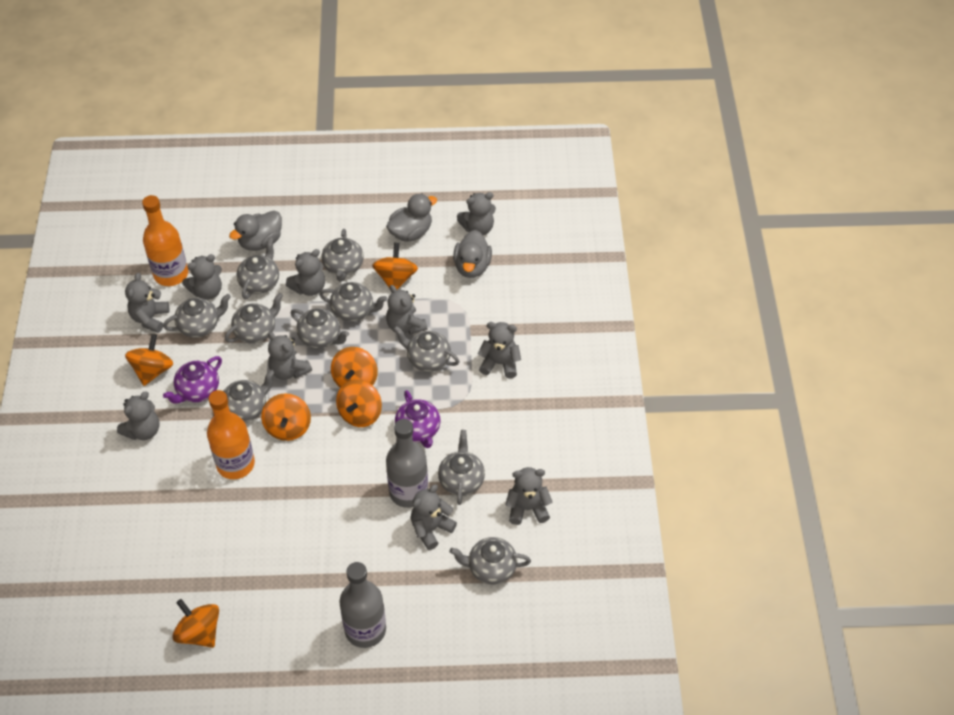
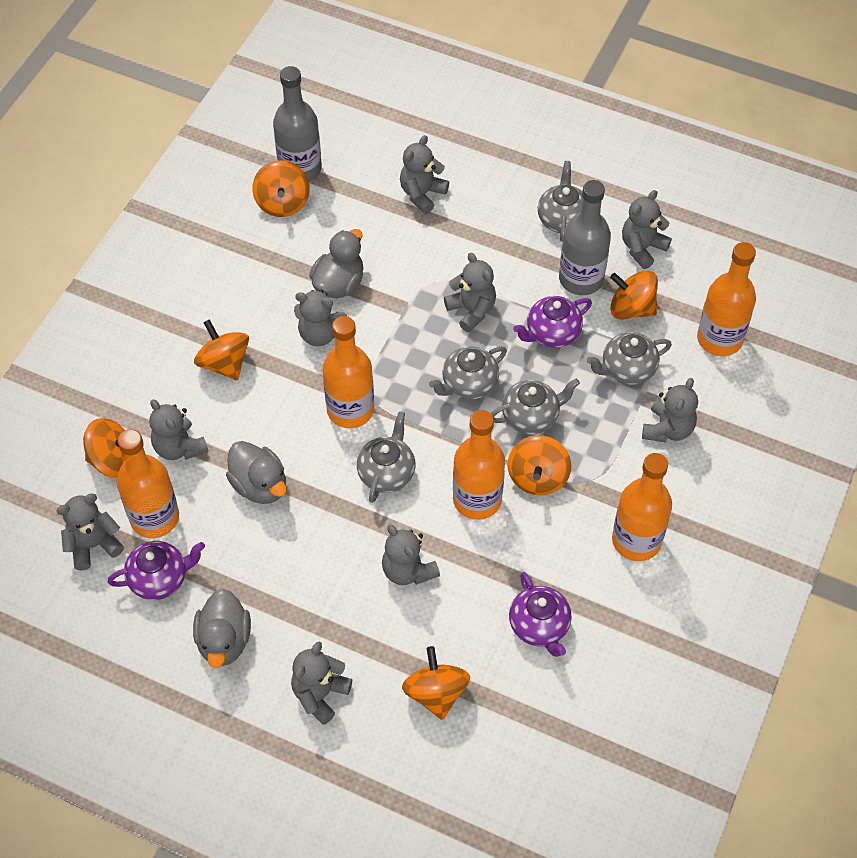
grey teapot: [163,294,231,338] [213,370,275,422] [225,293,283,344] [236,238,279,299] [291,308,349,348] [319,282,387,322] [322,229,364,282] [393,326,460,372] [438,430,485,505] [450,537,531,585] = 10 -> [357,411,415,503] [429,346,507,400] [491,378,580,434] [538,161,583,242] [587,332,672,385] = 5
grey teddy bear: [117,391,160,440] [125,273,169,333] [182,254,222,300] [268,332,312,380] [286,249,325,296] [386,285,427,335] [411,485,457,550] [457,192,496,235] [478,322,521,379] [505,467,552,525] = 10 -> [56,493,124,571] [149,399,209,460] [291,642,352,725] [294,289,347,346] [382,524,440,585] [400,135,449,214] [444,253,496,332] [622,190,672,269] [642,378,698,443] = 9
orange bottle: [142,195,188,286] [207,390,255,479] = 2 -> [117,429,179,538] [323,316,374,428] [453,410,505,520] [612,453,672,561] [697,242,756,356] = 5
purple teapot: [163,356,222,404] [395,390,440,448] = 2 -> [108,541,205,600] [509,572,572,657] [513,296,592,348] = 3

